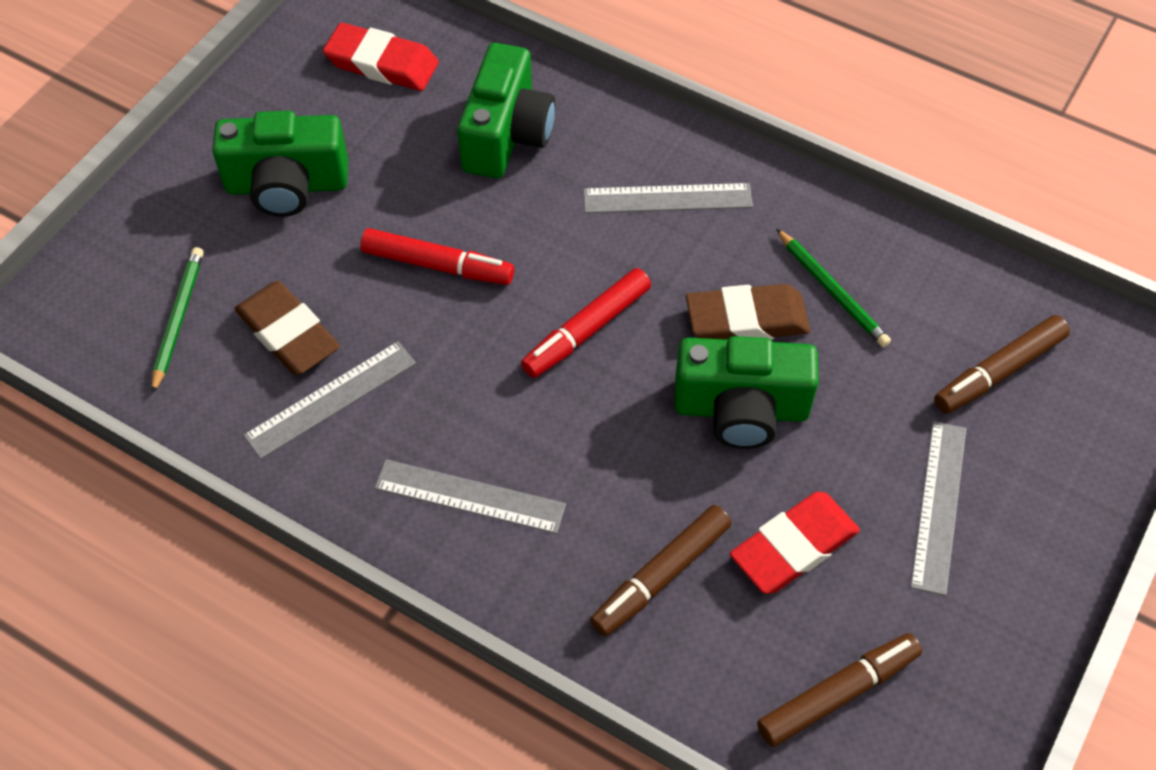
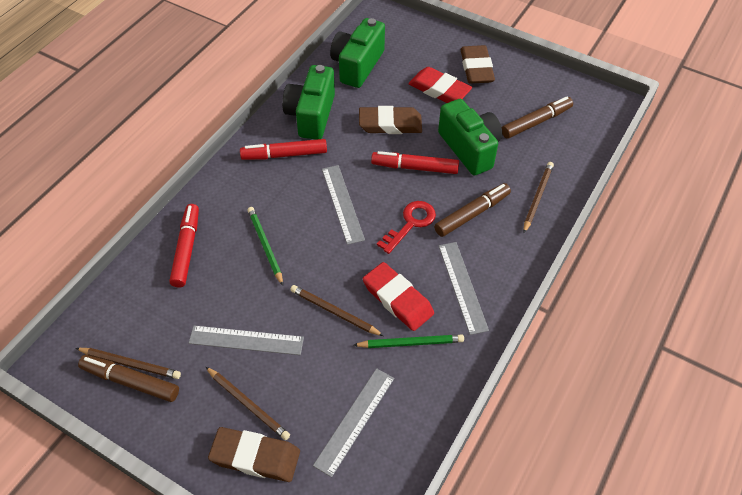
brown eraser: [235,281,340,375] [686,284,810,340] = 2 -> [208,427,300,482] [359,106,422,134] [460,45,495,84] = 3
brown pencil: none = 0 -> [76,348,181,379] [206,367,290,440] [290,285,384,336] [523,162,554,233] = 4
red key: none = 0 -> [377,201,436,254] = 1
red marker: [360,228,514,285] [521,268,651,378] = 2 -> [169,204,199,288] [240,139,327,160] [371,151,459,174] = 3

